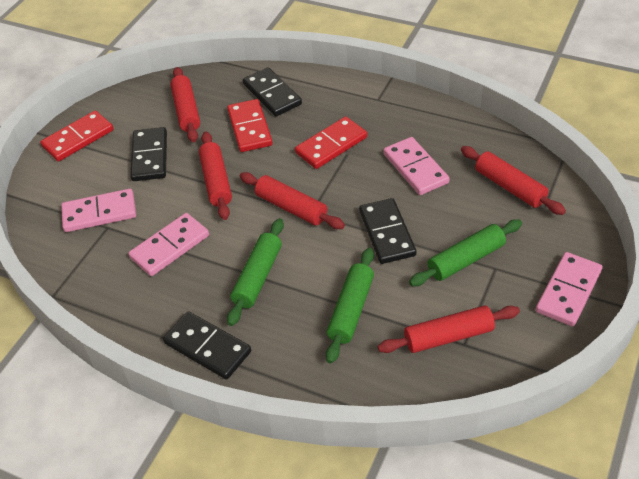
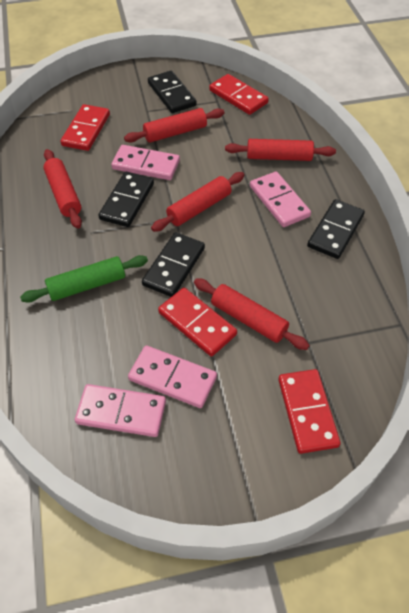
green rolling pin: [227,218,284,326] [326,248,374,363] [409,219,522,286] = 3 -> [20,255,148,303] = 1
red domino: [40,111,114,162] [227,99,272,152] [295,117,367,169] = 3 -> [60,104,110,151] [158,288,237,356] [209,74,269,115] [278,369,341,454] = 4

